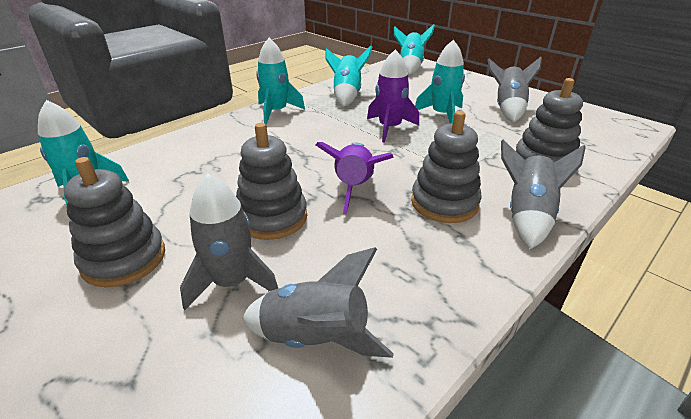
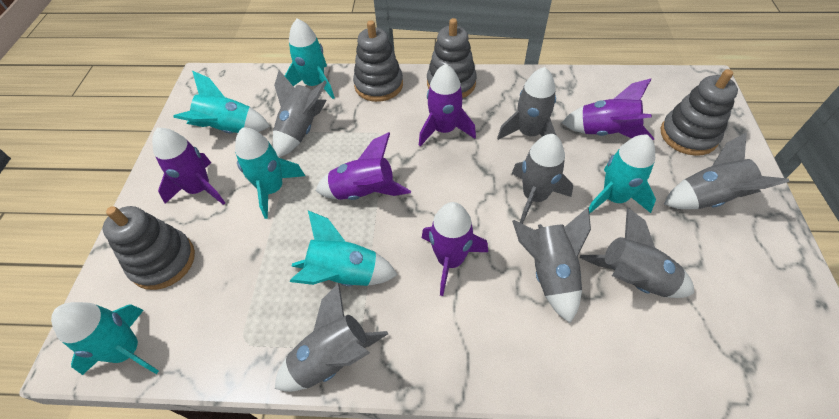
grey rocket: [180,174,278,310] [242,247,394,358] [488,57,542,122] [501,140,586,249] = 4 -> [273,70,327,158] [275,283,388,392] [497,67,557,140] [512,134,573,224] [512,208,591,323] [580,208,694,298] [664,132,789,209] = 7
purple rocket: [315,142,394,214] [367,49,419,143] = 2 -> [152,128,225,205] [316,132,411,200] [419,64,476,146] [422,202,488,296] [562,78,654,140] = 5
turquoise rocket: [38,100,130,205] [256,38,305,125] [325,45,372,106] [394,24,435,75] [415,40,465,123] = 5 -> [51,302,159,375] [173,71,270,134] [235,128,305,219] [285,18,335,99] [290,211,397,287] [589,135,656,214] = 6

